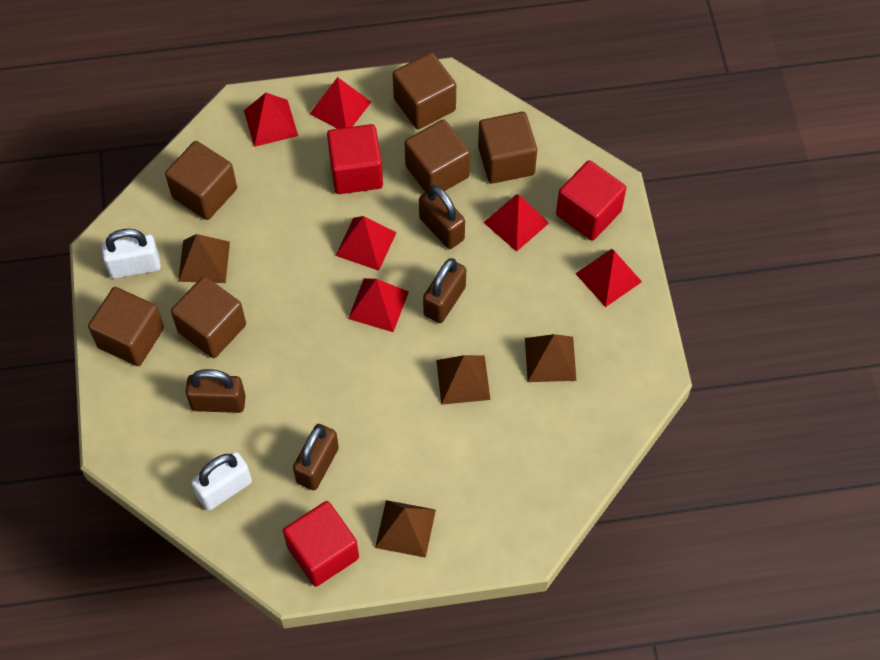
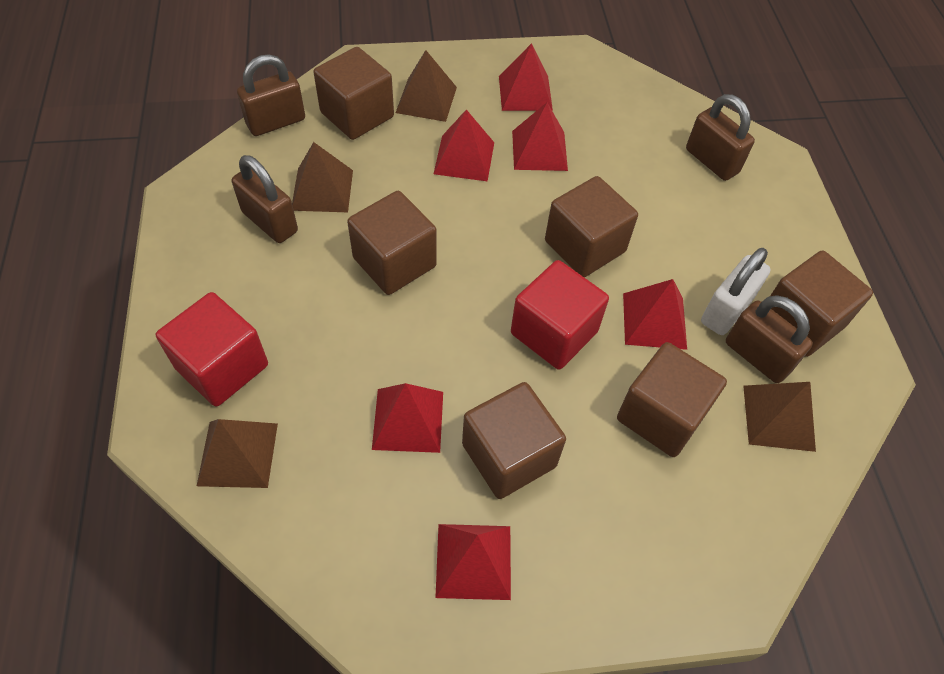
red cube: [283,501,359,587] [327,124,383,194] [556,160,626,241] = 3 -> [156,292,268,407] [511,260,609,370] = 2
white padlock: [101,229,161,279] [191,452,252,511] = 2 -> [701,248,771,335] = 1

